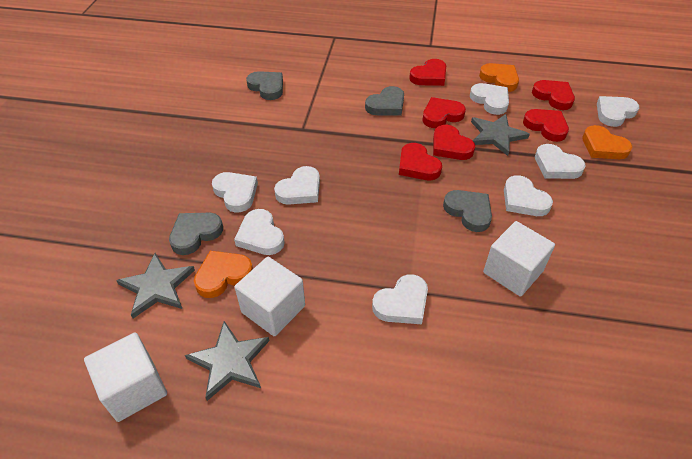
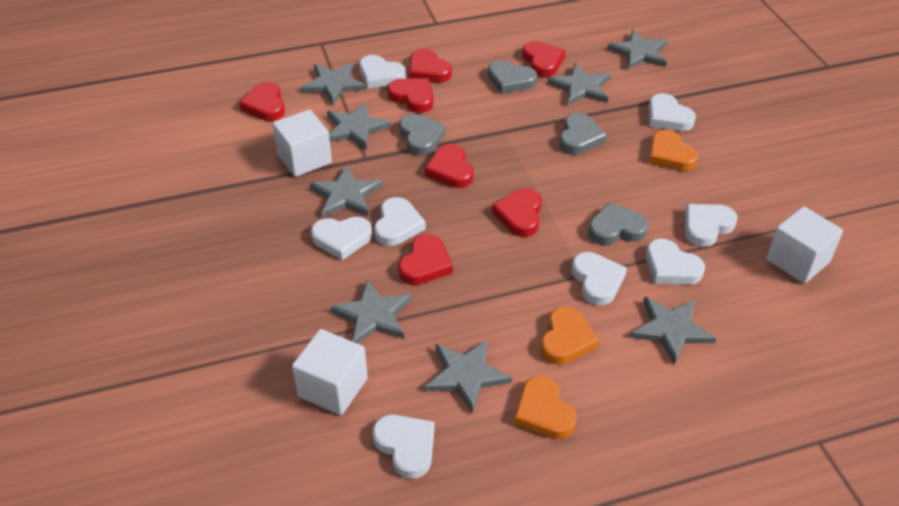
grey star: [116,253,195,318] [185,321,269,401] [471,114,530,156] = 3 -> [300,63,366,105] [310,165,383,218] [327,102,391,149] [330,280,412,343] [425,339,512,413] [548,63,611,105] [607,30,668,69] [630,296,716,365] = 8
red heart: [399,143,442,180] [409,59,446,86] [422,97,466,128] [433,125,475,160] [523,109,569,142] [532,80,575,110] = 6 -> [239,82,285,121] [387,78,433,113] [398,234,453,285] [409,49,452,83] [425,144,474,188] [492,188,542,237] [522,41,566,77] = 7

